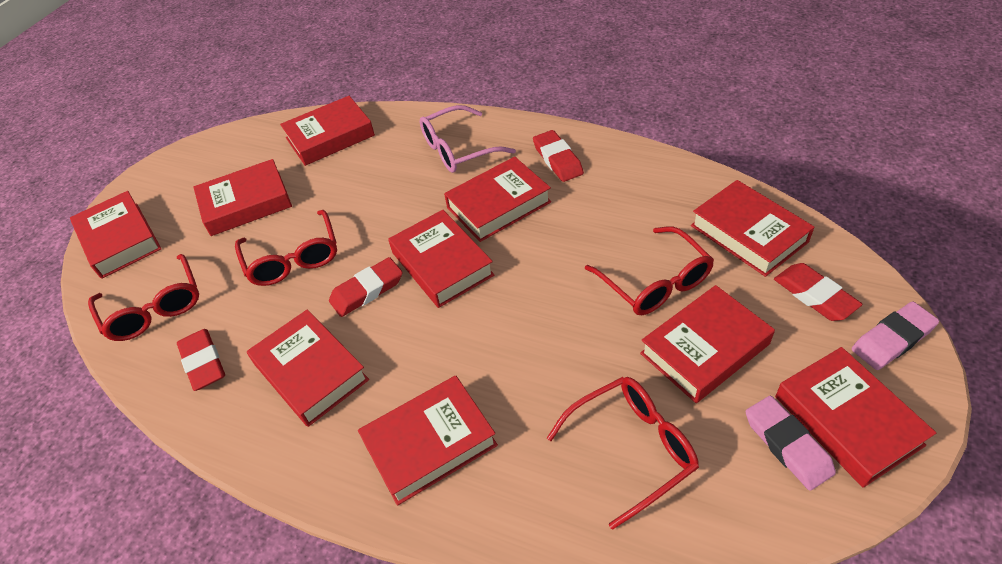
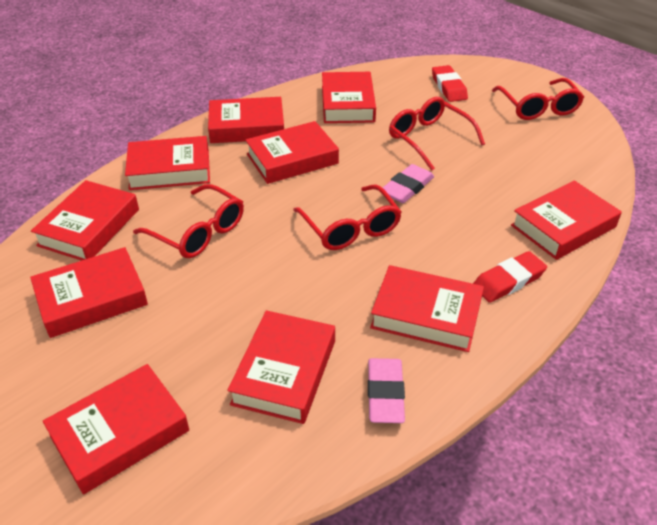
pink glasses: [420,105,516,173] = 1 -> none = 0
red eraser: [177,329,225,391] [329,257,403,317] [533,130,584,182] [774,263,863,321] = 4 -> [432,65,468,102] [473,251,547,303] = 2

